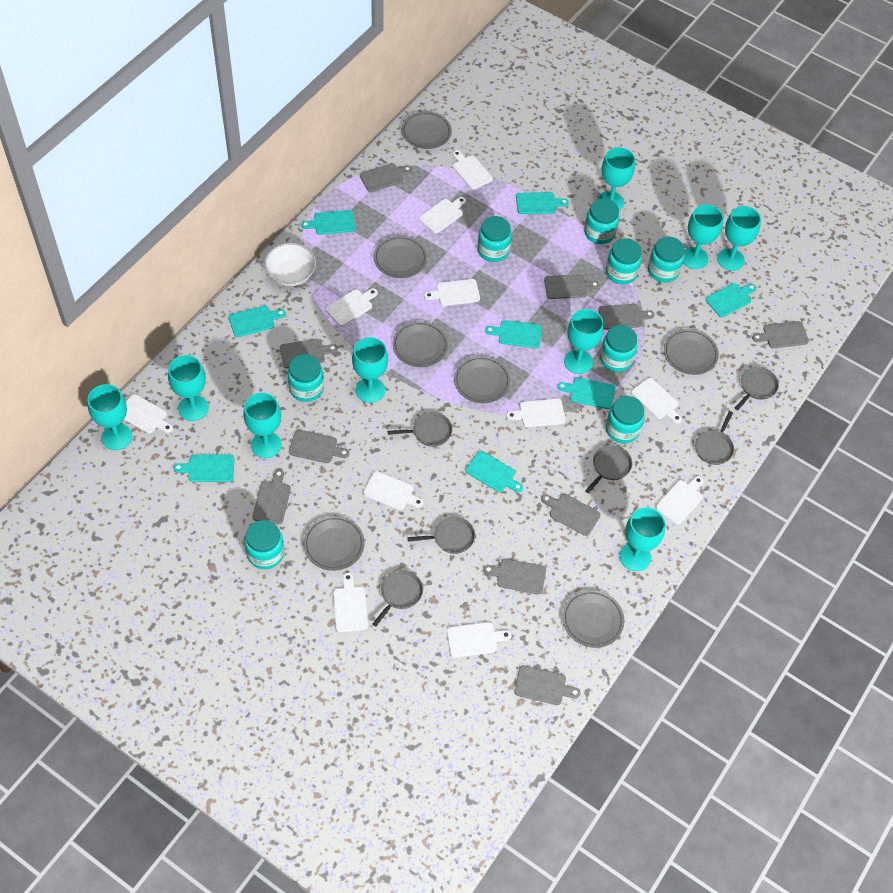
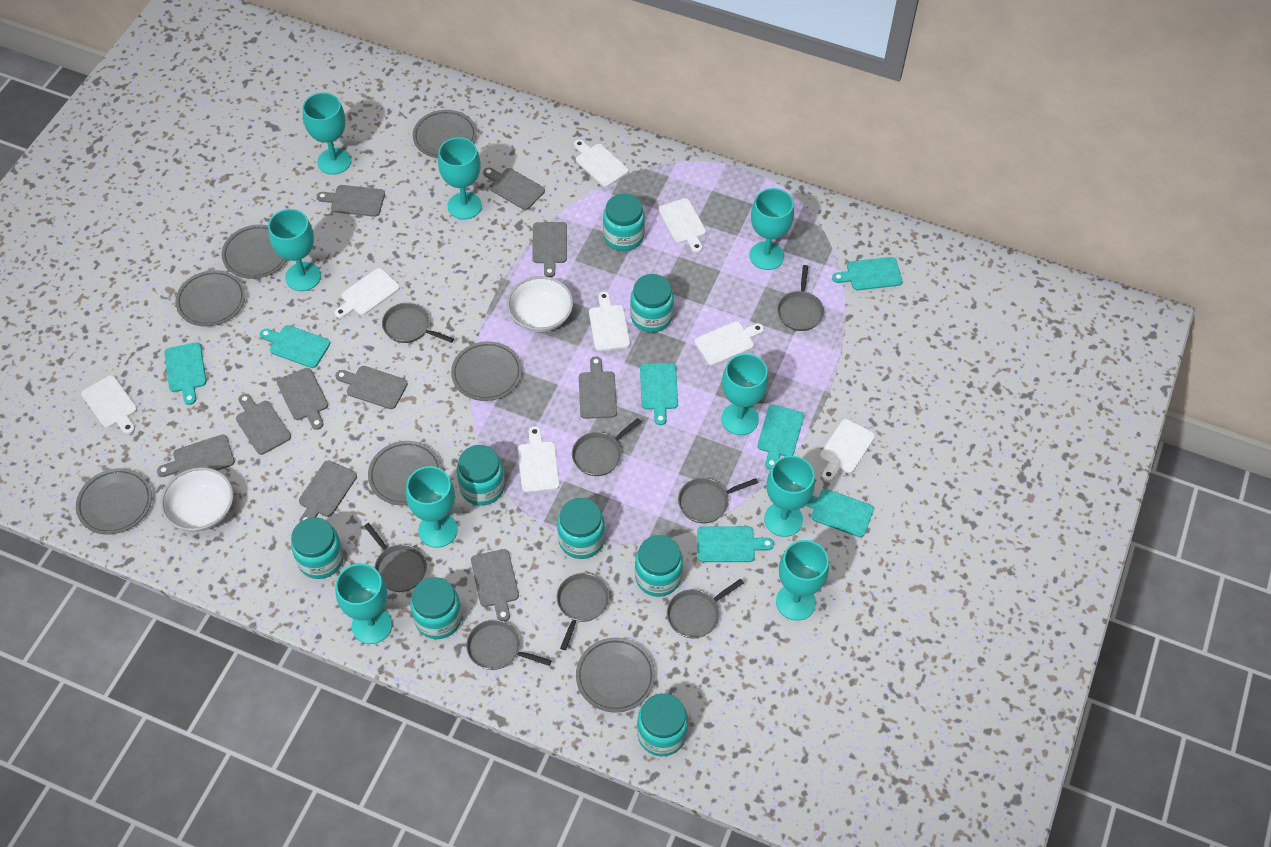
grey pan: [372,570,423,627] [388,412,452,447] [408,516,475,554] [585,445,632,493] [695,411,734,465] [734,367,779,411] = 6 -> [364,523,427,592] [382,303,454,343] [466,620,552,670] [557,573,609,650] [572,418,641,476] [667,579,744,638] [678,478,758,523] [777,265,824,331] = 8
turquoise cutting board: [173,454,235,482] [229,305,286,337] [301,210,356,235] [465,451,523,492] [485,320,542,348] [516,192,569,214] [557,377,615,409] [706,283,756,317] = 8 -> [164,342,206,405] [260,325,330,368] [640,363,678,425] [697,526,774,562] [758,405,804,470] [805,489,874,537] [832,257,902,290] = 7
white bowl: [264,243,316,286] = 1 -> [161,467,234,532] [507,276,573,332] = 2
white cutting board: [124,394,173,434] [326,288,378,326] [333,573,368,632] [363,471,424,510] [419,197,466,233] [424,279,480,306] [447,622,512,658] [453,150,493,190] [507,399,565,427] [631,378,682,423] [656,476,703,525] = 11 -> [81,375,137,434] [335,268,400,318] [518,426,560,493] [574,140,629,187] [589,292,630,351] [658,198,706,253] [695,321,764,366] [820,419,875,481] = 8

